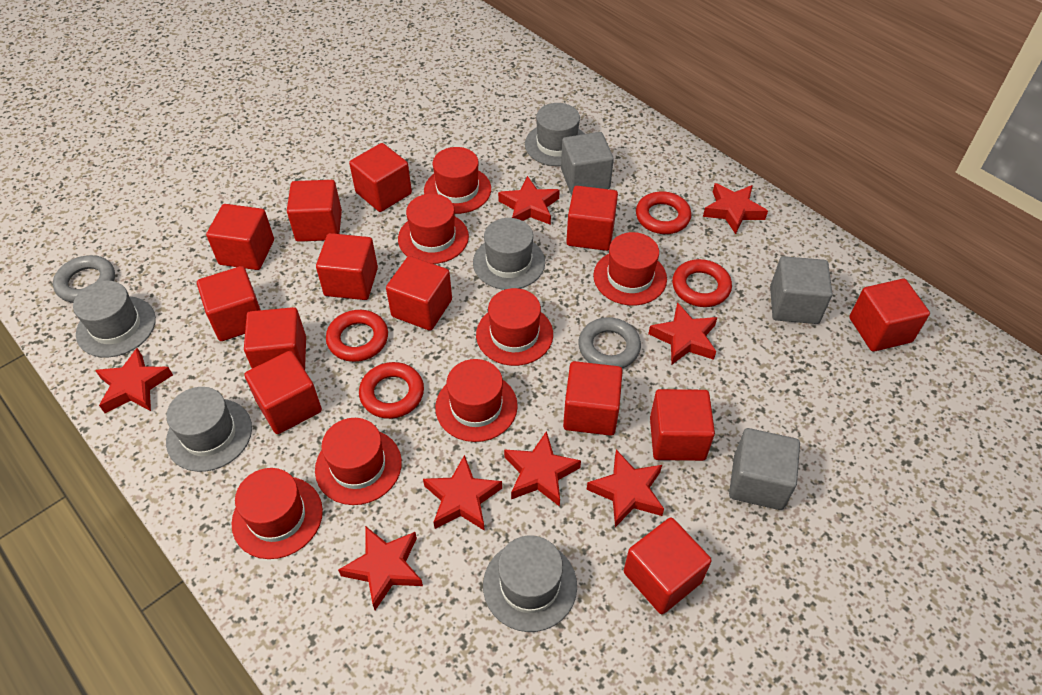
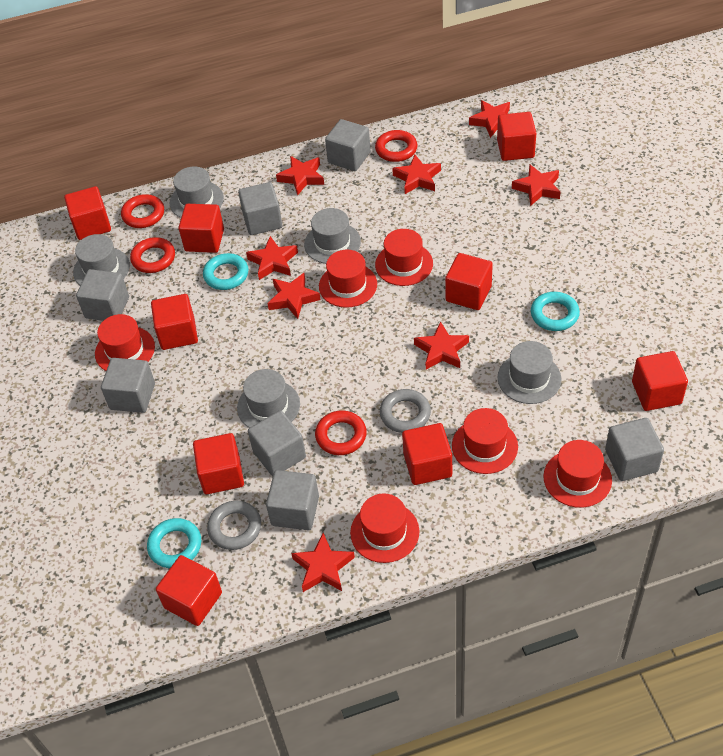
grey cube: [561,132,614,194] [729,428,800,510] [770,256,832,324] = 3 -> [76,269,129,321] [101,358,155,413] [238,182,282,235] [248,410,306,476] [266,470,319,530] [325,119,371,171] [605,418,664,481] = 7
red cube: [197,266,261,341] [206,204,274,270] [244,307,306,370] [244,351,322,434] [287,180,342,242] [316,233,378,300] [349,143,412,212] [386,256,452,331] [563,361,623,436] [566,186,618,251] [624,518,712,614] [650,389,715,461] [849,279,930,352] = 13 -> [64,186,111,240] [151,294,198,350] [156,555,222,626] [179,204,224,253] [193,433,244,494] [402,423,452,485] [445,253,493,310] [497,112,536,161] [632,351,688,411] = 9
red hat: [231,468,323,559] [315,418,402,505] [398,194,469,264] [424,147,491,214] [435,359,518,442] [476,288,553,366] [593,232,667,305] = 7 -> [95,314,155,371] [319,250,377,308] [350,494,419,563] [375,229,433,286] [452,408,518,474] [543,440,612,508] = 6
turquoise ring: none = 0 -> [147,518,201,568] [203,253,249,290] [531,292,580,331] = 3

